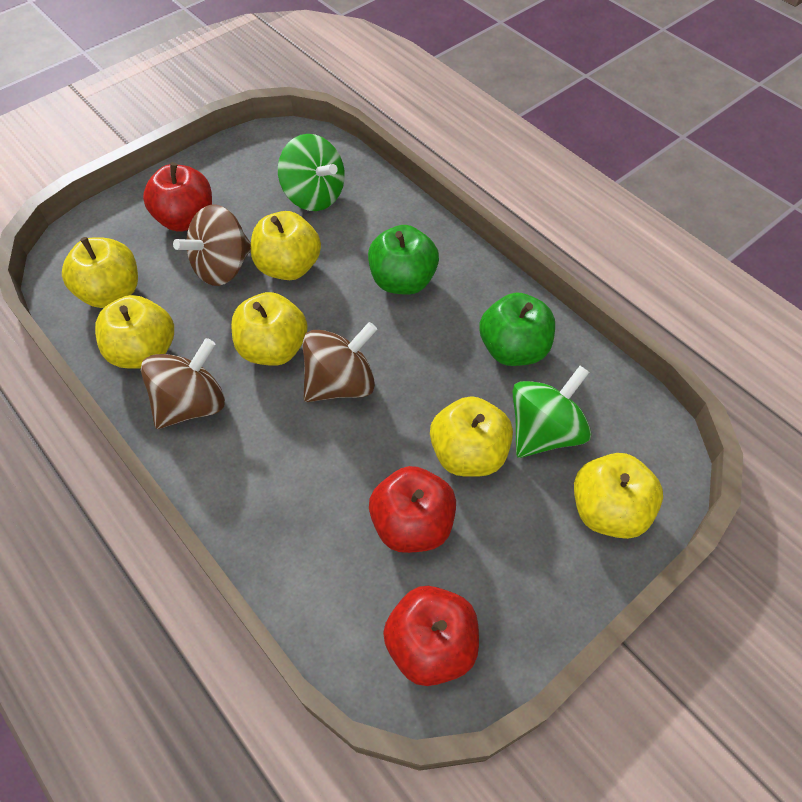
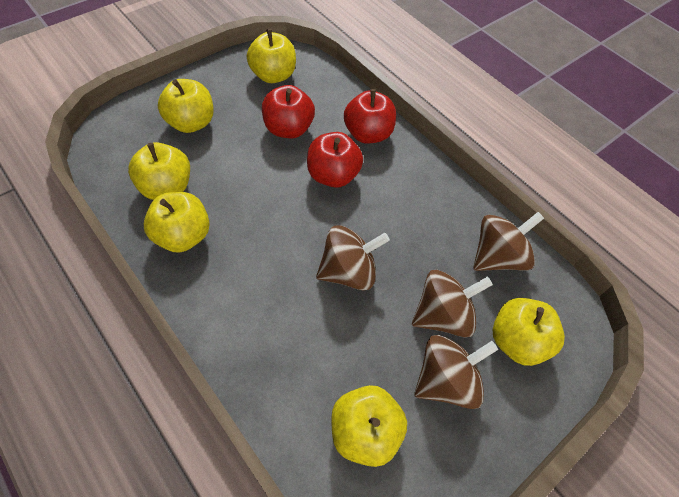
brown spinning top: [141,338,225,429] [173,204,251,286] [303,322,377,402] = 3 -> [316,225,390,291] [412,270,493,337] [414,335,498,409] [473,212,544,271] = 4
green apple: [368,225,439,295] [479,293,555,366] = 2 -> none = 0
green spinning top: [278,134,345,211] [512,366,592,458] = 2 -> none = 0

